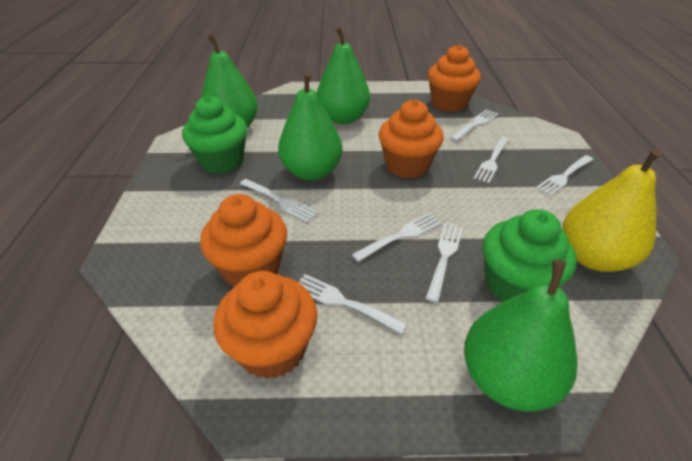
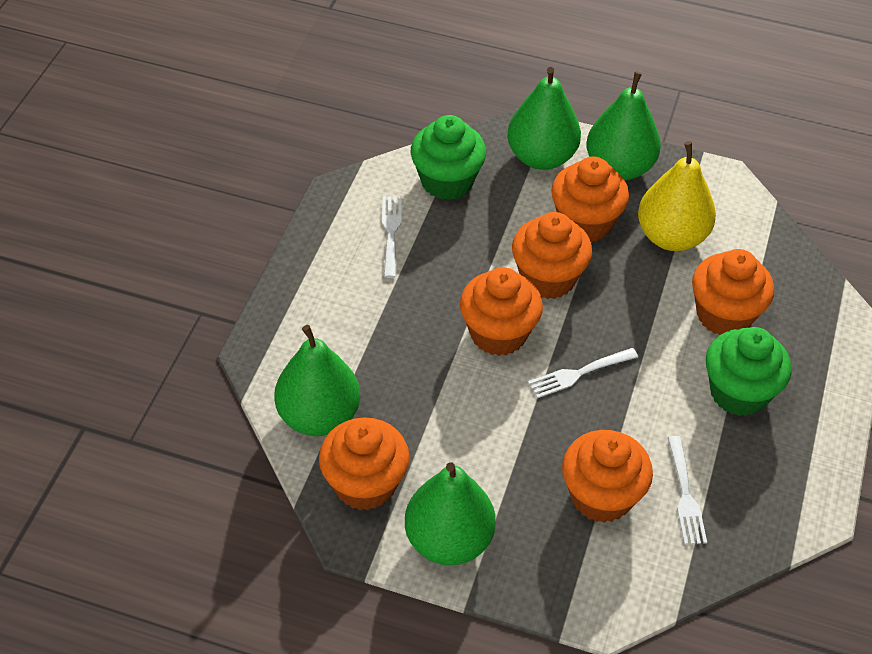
orange cupcake: [200,194,287,287] [214,271,317,379] [379,99,444,178] [428,45,481,112] = 4 -> [319,417,410,510] [460,267,543,356] [512,212,592,299] [551,157,629,242] [562,430,653,523] [692,249,774,335] = 6
white fork: [240,179,319,223] [298,274,407,334] [352,213,442,262] [425,223,463,303] [450,109,499,141] [473,137,509,183] [535,155,594,196] = 7 -> [382,196,402,278] [528,348,638,398] [668,436,707,545] = 3

